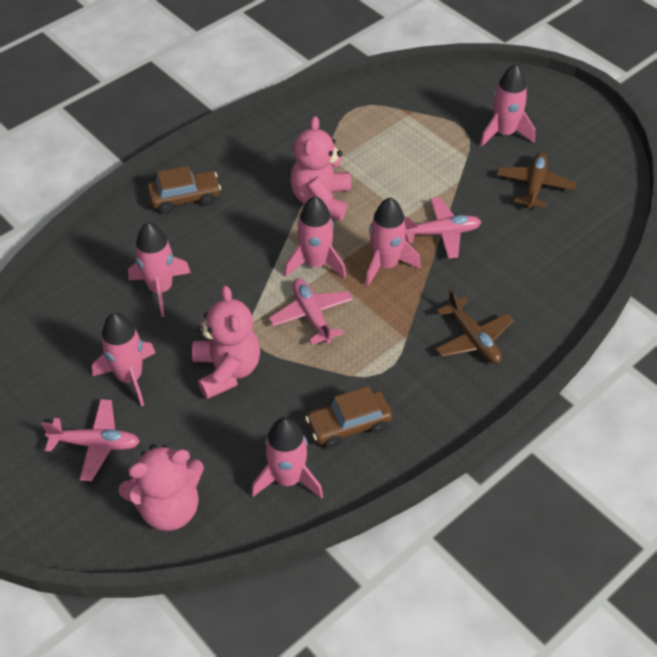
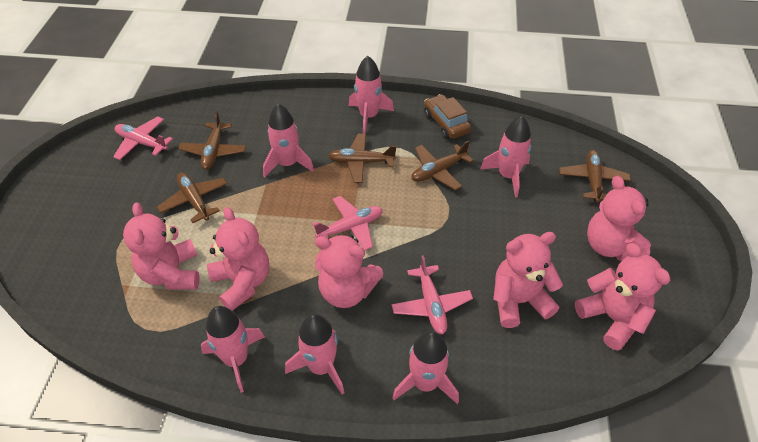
brown car: [147,166,221,214] [305,386,392,448] = 2 -> [424,94,471,139] = 1
brown plane: [436,289,514,364] [497,152,576,209] = 2 -> [157,173,227,223] [178,111,246,170] [328,134,397,183] [411,140,474,190] [559,150,631,203] = 5
pink teddy bear: [118,444,204,531] [192,286,260,399] [290,116,351,220] = 3 -> [123,202,200,290] [207,207,269,311] [315,234,383,308] [493,232,563,328] [575,243,670,351] [587,176,651,261] = 6

